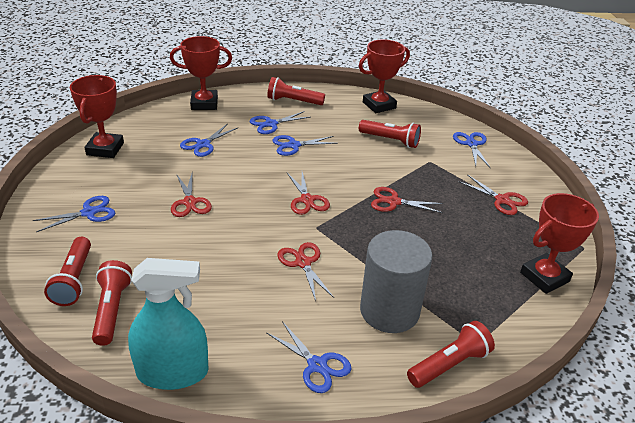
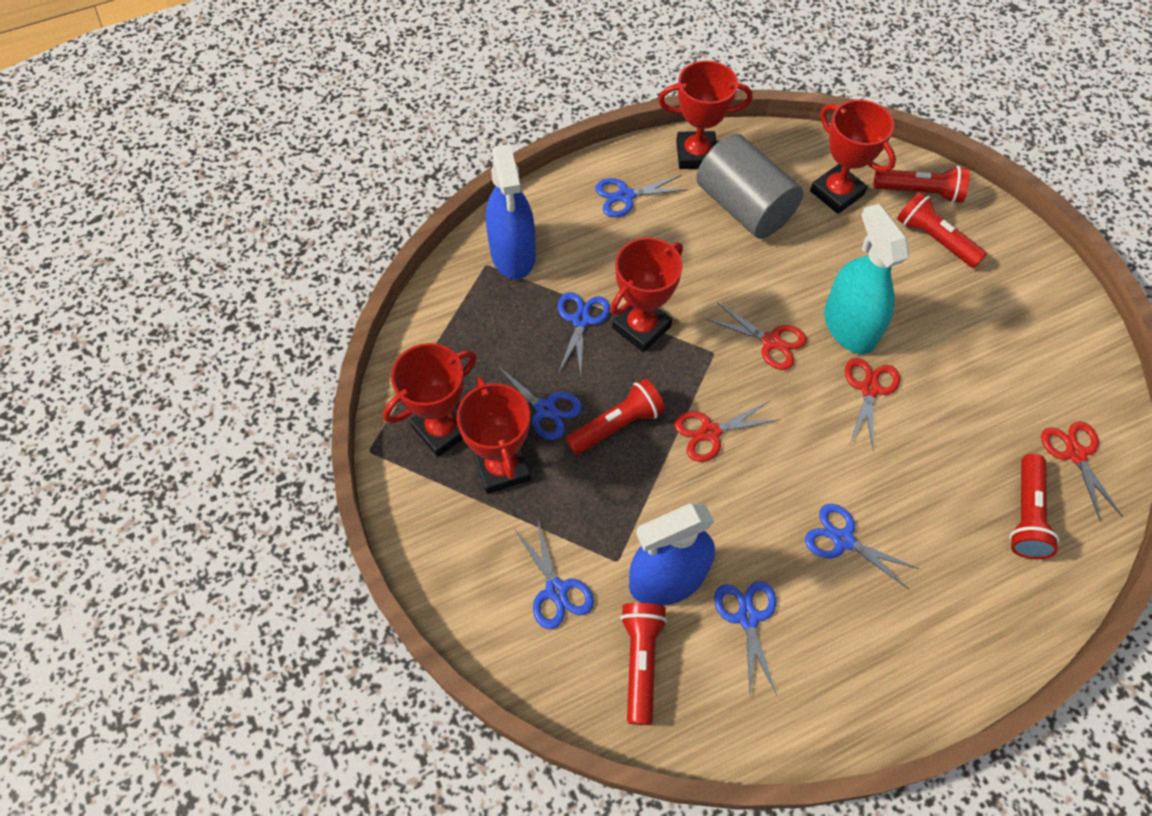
blue spray bottle: none = 0 -> [486,144,536,279] [629,503,715,606] = 2
red scissors: [171,174,212,217] [278,242,334,301] [287,172,330,215] [371,187,443,213] [458,174,528,215] = 5 -> [674,401,781,462] [707,302,807,370] [845,358,900,452] [1041,421,1123,521] = 4
red trophy: [70,75,124,158] [170,36,232,110] [359,39,410,113] [520,193,599,294] = 4 -> [383,343,477,457] [456,377,530,494] [610,237,683,352] [658,60,753,169] [810,100,896,214] = 5

